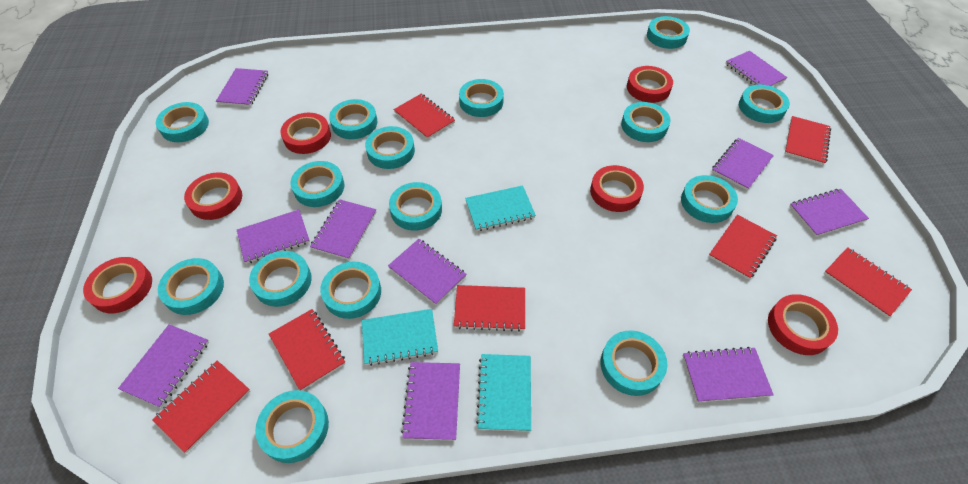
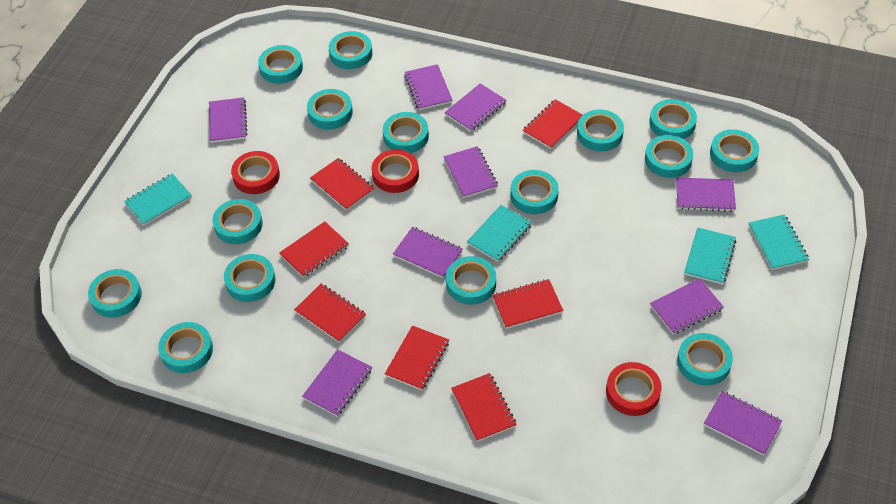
purple notebook: [118,324,209,408] [216,68,268,107] [237,210,310,264] [310,199,376,260] [388,239,466,305] [401,362,460,441] [683,347,774,402] [712,138,774,190] [725,51,787,86] [789,189,869,237] = 10 -> [209,97,248,143] [302,349,372,417] [393,227,463,278] [404,64,453,110] [443,146,498,198] [445,83,507,132] [650,278,724,335] [676,177,736,212] [704,391,782,456] = 9
red tape: [83,257,152,313] [184,172,242,220] [280,113,331,154] [590,165,644,212] [627,66,673,103] [768,294,838,355] = 6 -> [231,151,280,194] [372,150,419,193] [606,362,661,416] = 3
turquoise notebook: [362,309,438,366] [465,185,536,231] [476,354,531,432] = 3 -> [124,173,192,226] [467,205,532,262] [684,227,736,285] [749,214,809,270] = 4

